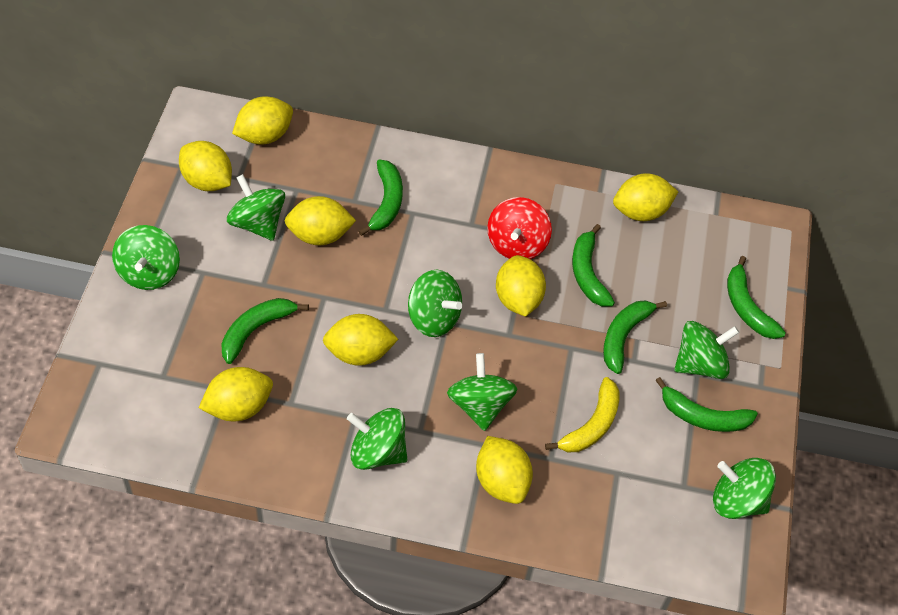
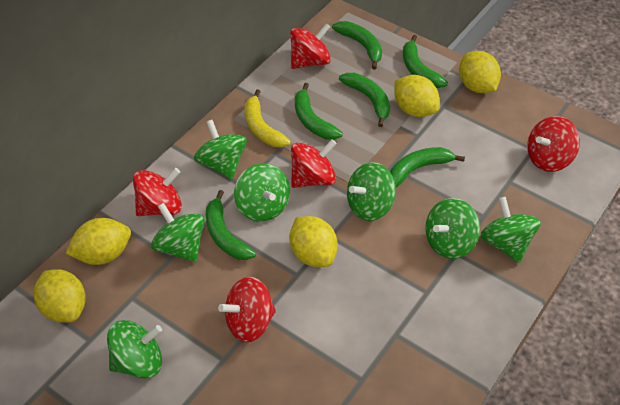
red spinning top: [487,197,552,259] = 1 -> [133,168,182,216] [218,277,276,342] [290,23,331,69] [291,139,337,188] [527,116,580,172] = 5
yellow lemon: [179,141,232,191] [199,367,273,421] [232,96,293,145] [285,196,356,246] [323,314,398,366] [476,436,533,504] [496,255,546,317] [613,173,678,221] = 8 -> [34,269,86,323] [66,218,131,265] [289,216,338,267] [394,75,440,117] [459,51,501,93] = 5

